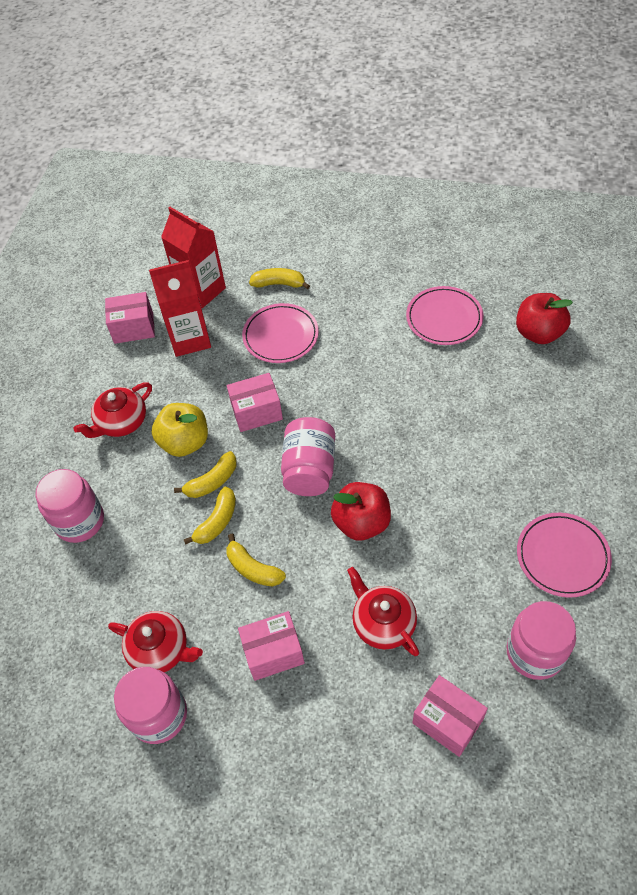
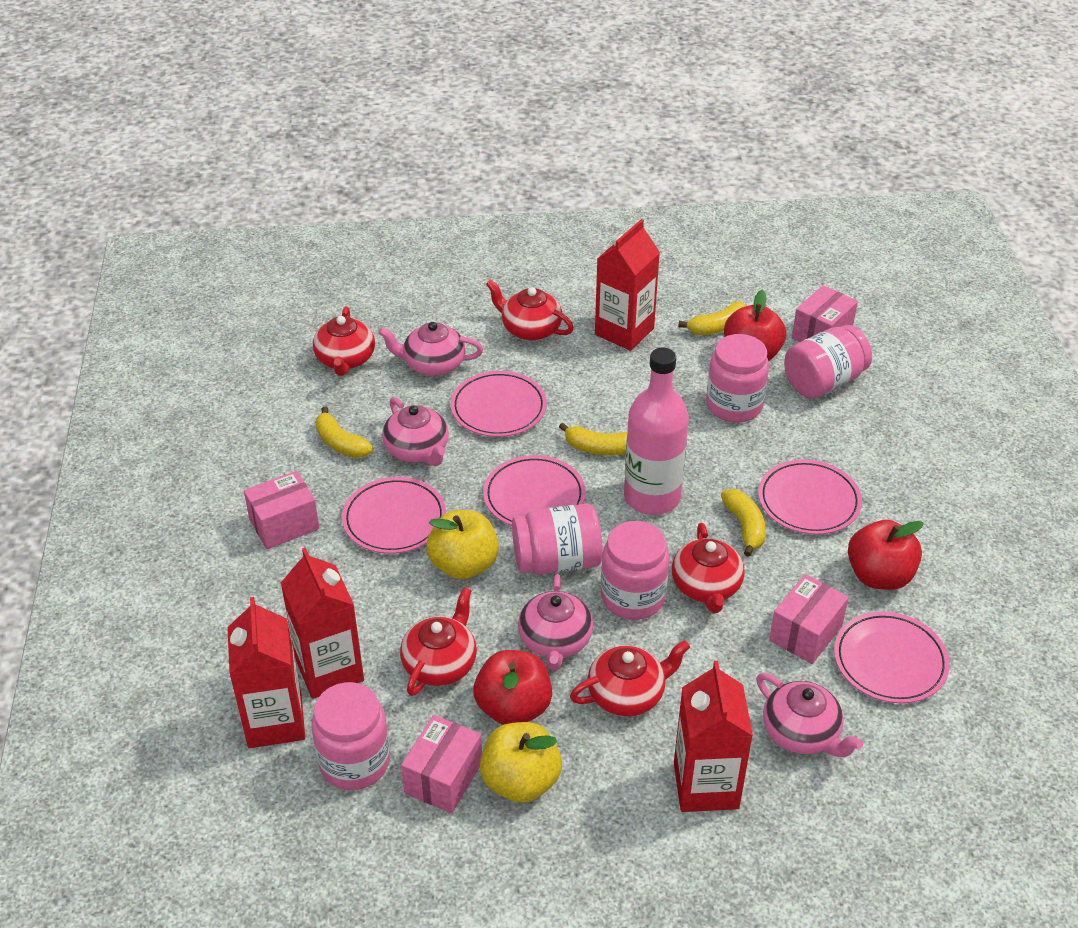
pink bottle: none = 0 -> [624,348,689,515] = 1
pink jar: [36,469,104,543] [114,667,187,744] [281,417,335,496] [506,601,576,680] = 4 -> [311,682,390,790] [512,503,603,574] [601,521,669,620] [706,334,769,422] [784,325,872,398] = 5
pink plate: [242,303,319,363] [406,286,483,345] [517,513,612,598] = 3 -> [342,477,446,554] [451,371,547,437] [483,455,586,526] [758,459,862,535] [834,611,950,703] = 5
pink teapot: none = 0 -> [378,322,483,376] [382,397,449,466] [518,574,593,671] [756,673,863,757] = 4
red apple: [331,482,391,541] [516,293,573,344] = 2 -> [474,650,552,725] [724,290,786,361] [848,520,924,590] = 3
red carton: [149,260,211,357] [161,207,226,308] = 2 -> [227,597,305,748] [281,548,364,699] [595,219,660,351] [674,661,753,812] = 4
red teapot: [74,382,152,438] [108,611,203,672] [347,567,419,656] = 3 -> [313,306,375,376] [400,587,477,696] [486,279,574,340] [570,640,690,716] [672,523,745,613] = 5
yellow apple: [152,403,208,457] = 1 -> [426,510,499,579] [480,722,562,803] = 2

